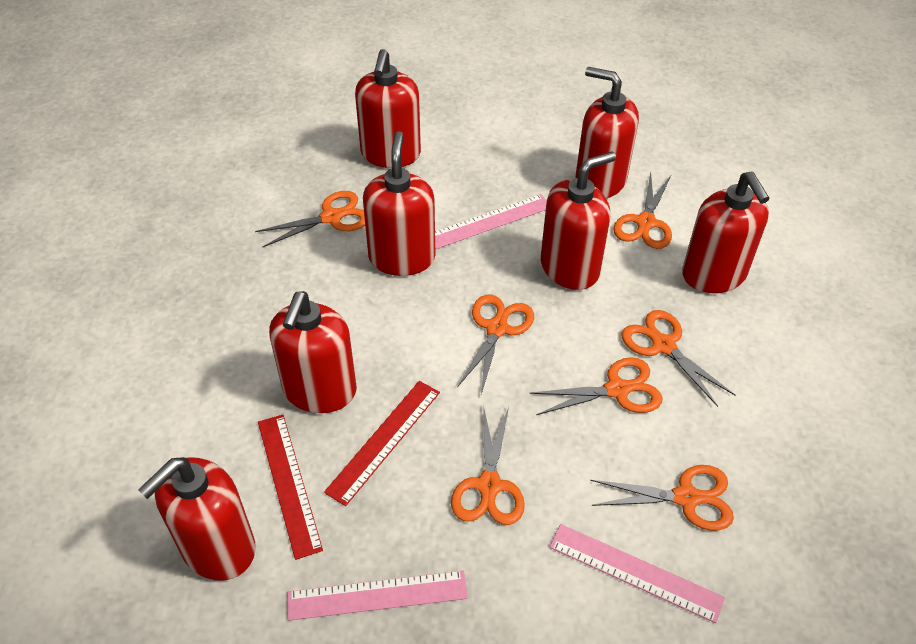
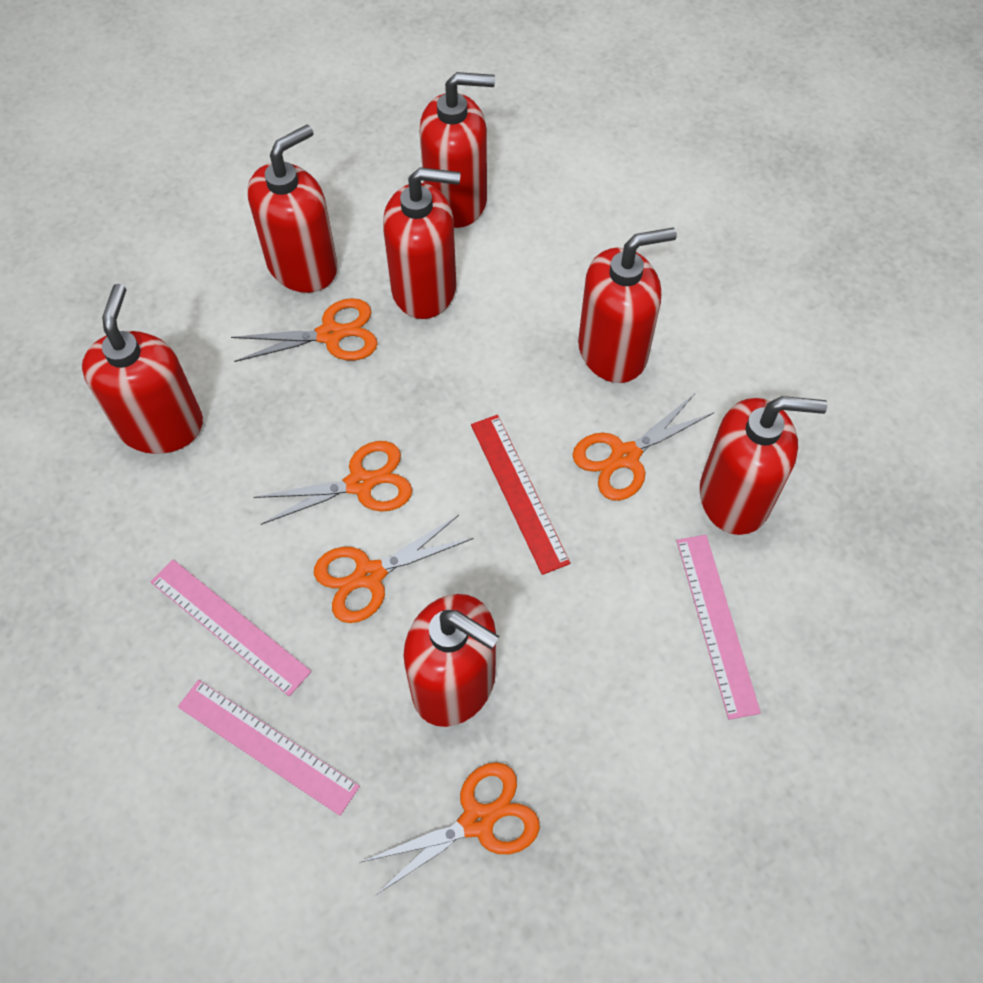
orange scissors: [255,191,365,247] [451,405,525,525] [457,294,534,394] [529,357,663,415] [590,465,734,531] [613,172,672,249] [622,310,735,407] = 7 -> [231,298,378,362] [254,441,412,525] [314,515,473,623] [361,762,540,896] [573,394,714,501] = 5
red ruler: [258,415,323,560] [324,381,440,506] = 2 -> [471,415,570,575] = 1

